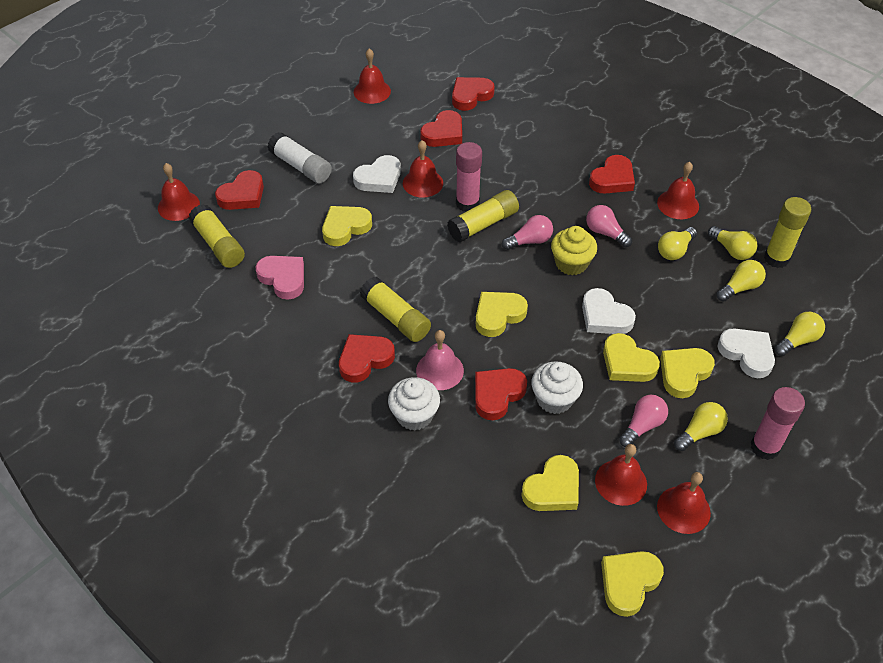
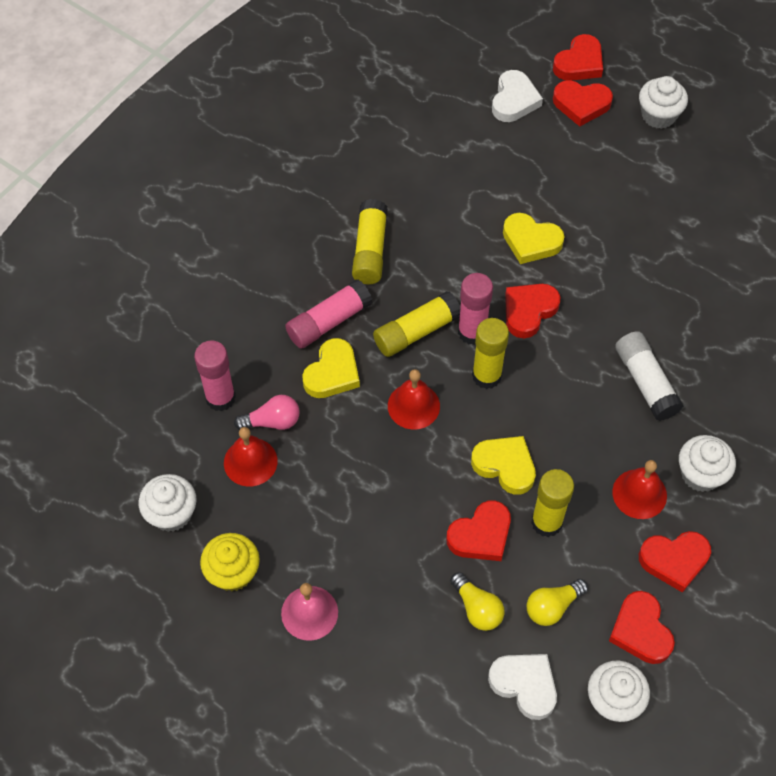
pink glue stick: [456,142,482,212] [751,387,805,460] = 2 -> [194,341,236,411] [285,279,372,349] [458,273,493,345] = 3
pink heart: [255,256,304,300] = 1 -> none = 0
pink light bulb: [502,215,553,250] [586,205,632,247] [619,395,668,447] = 3 -> [234,395,300,430] = 1
red bell: [158,163,200,221] [354,48,391,104] [403,140,443,198] [595,444,647,506] [657,162,699,219] [657,472,711,534] = 6 -> [224,427,278,487] [388,369,440,429] [612,460,667,519] = 3
white cupcake: [388,377,440,430] [532,361,583,414] = 2 -> [139,474,196,532] [588,660,650,722] [639,76,688,129] [679,435,736,492] = 4
white heart: [353,155,401,193] [582,288,636,334] [717,328,775,378] = 3 -> [488,654,557,720] [492,70,543,122] = 2
yellow heart: [322,206,372,246] [476,292,528,337] [521,455,579,511] [601,551,664,617] [603,333,660,382] [660,348,715,398] = 6 -> [302,338,360,398] [471,436,536,495] [503,213,565,264] = 3
yellow light bulb: [658,227,697,260] [674,402,728,451] [708,226,757,260] [717,260,766,302] [775,312,825,356] = 5 -> [450,572,505,631] [527,579,588,626] = 2

